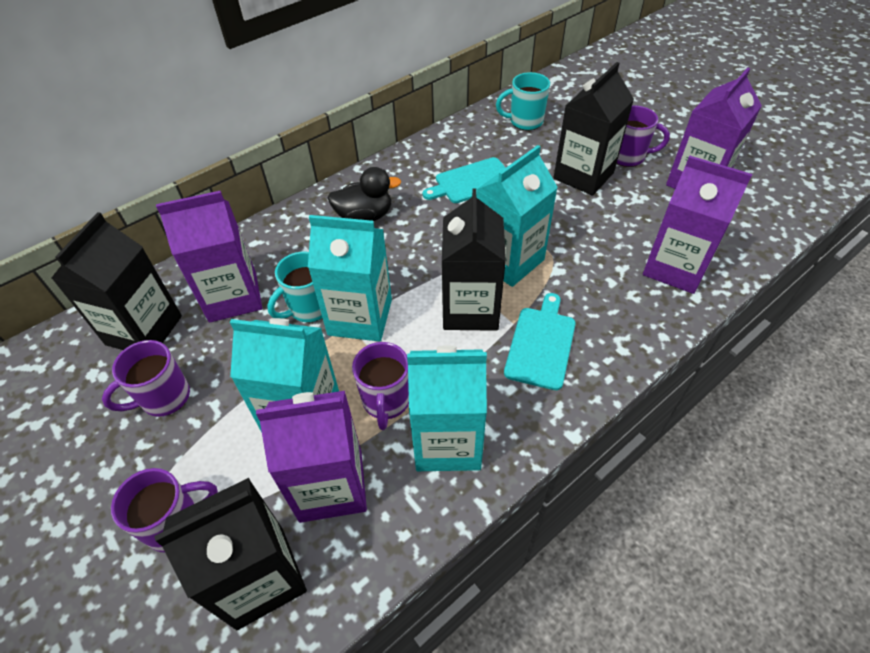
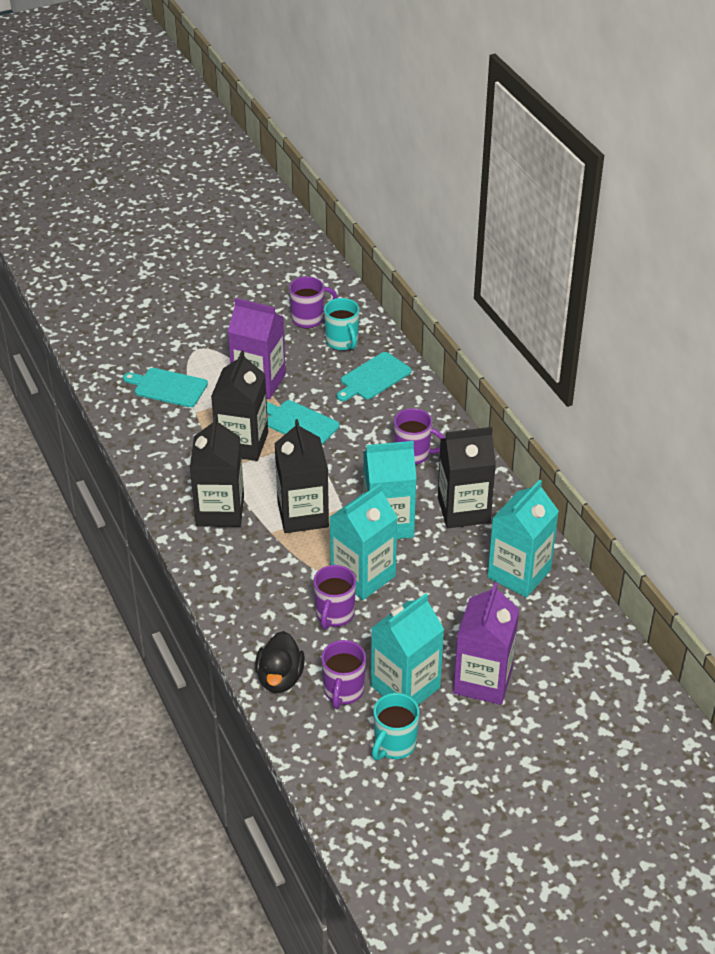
purple carton: [156,191,262,323] [256,391,367,523] [643,156,752,294] [666,67,762,189] = 4 -> [228,298,286,399] [453,582,519,705] = 2
turquoise cutting board: [423,157,506,203] [504,293,576,390] = 2 -> [123,368,208,407] [267,400,340,445] [337,352,412,401] = 3

